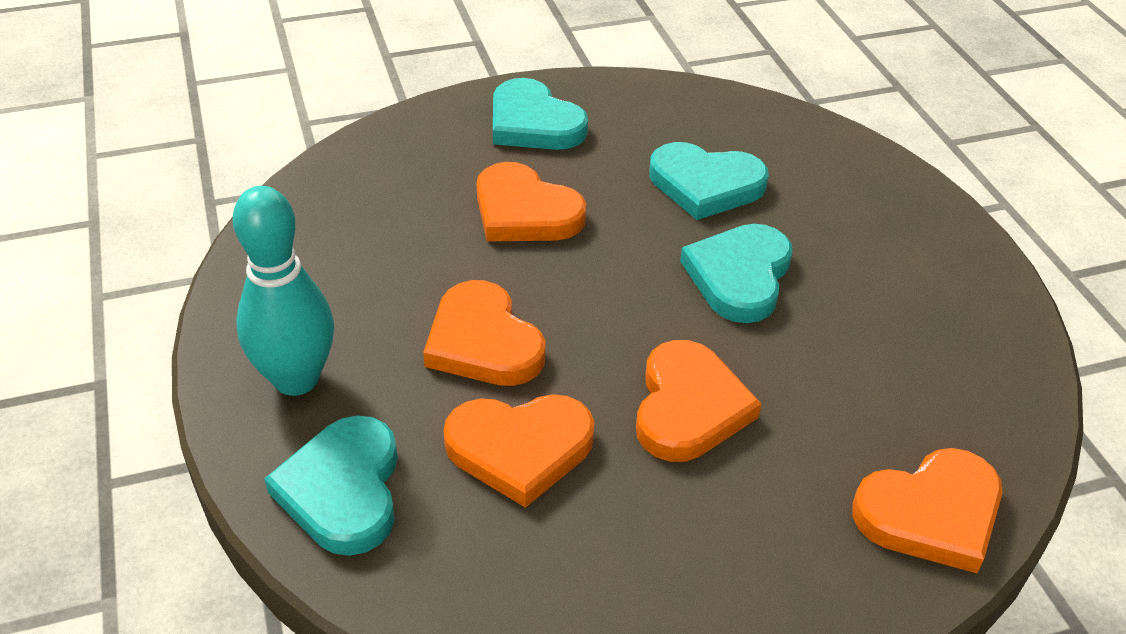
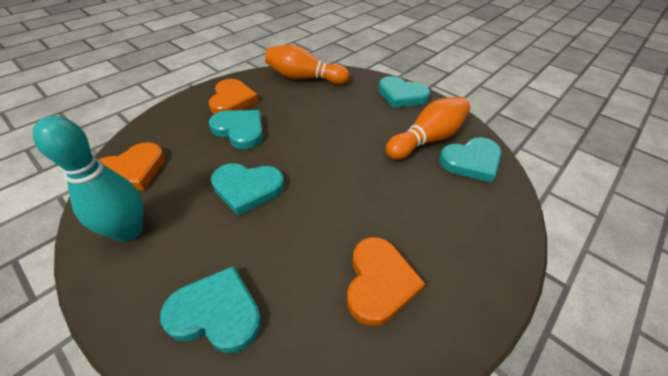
orange bowling pin: none = 0 -> [265,45,349,85] [386,97,470,160] = 2
orange heart: [423,280,546,386] [443,394,594,508] [477,162,586,242] [636,340,761,462] [852,448,1003,573] = 5 -> [99,142,165,190] [209,79,259,114] [347,237,425,326] = 3
turquoise heart: [264,415,398,556] [493,78,588,150] [649,142,769,220] [680,224,792,323] = 4 -> [160,266,262,353] [209,110,263,149] [211,163,284,216] [378,76,430,108] [439,137,502,183] = 5

